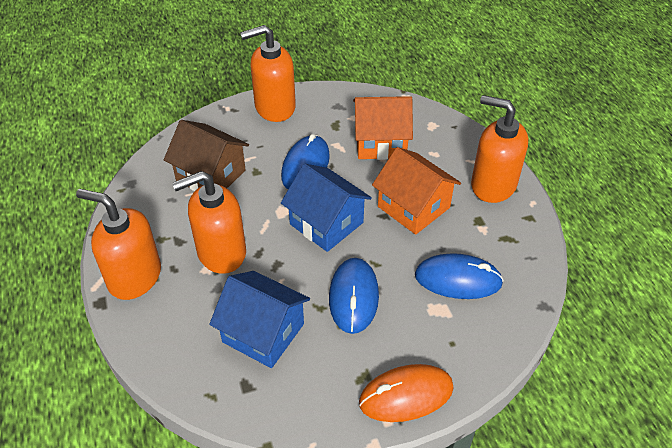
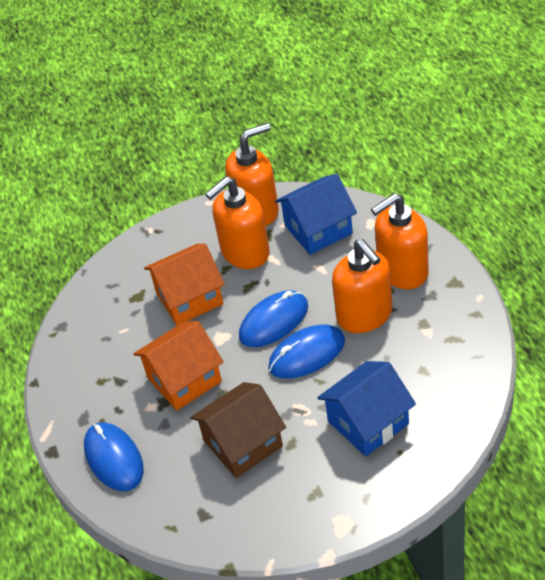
orange mouse: [359,364,454,422] = 1 -> none = 0

